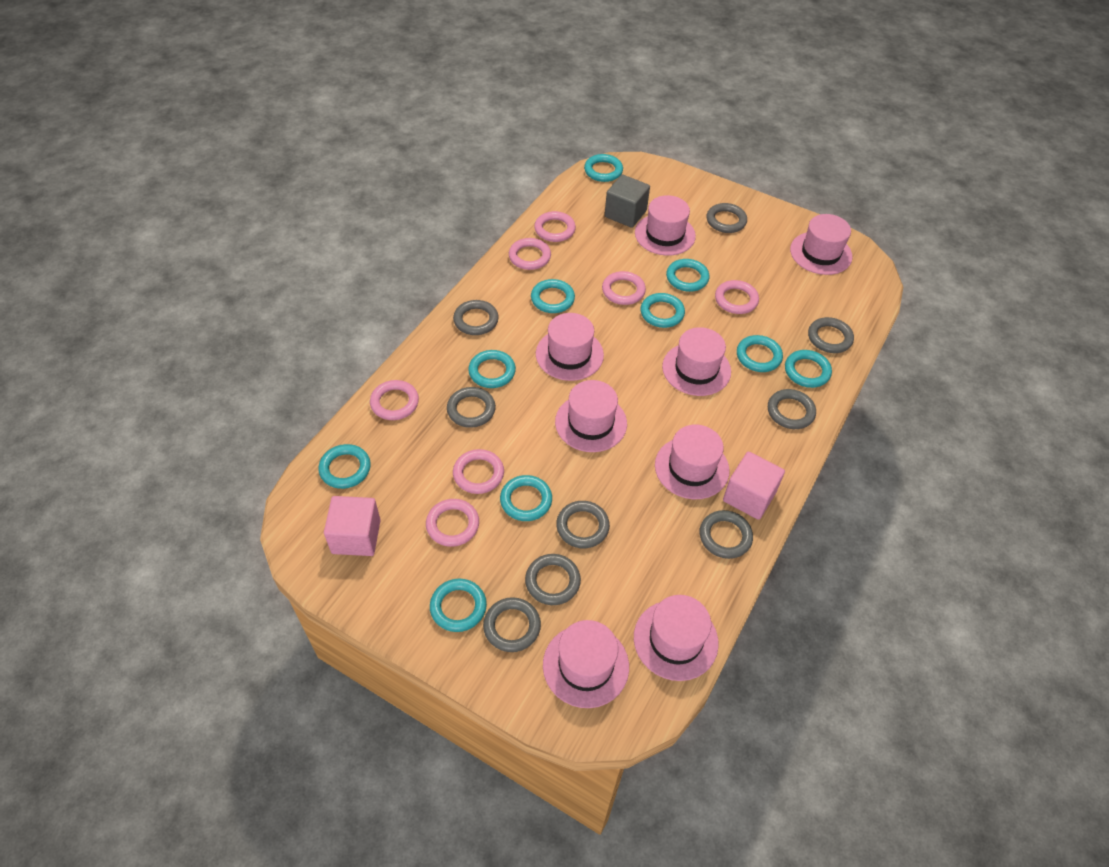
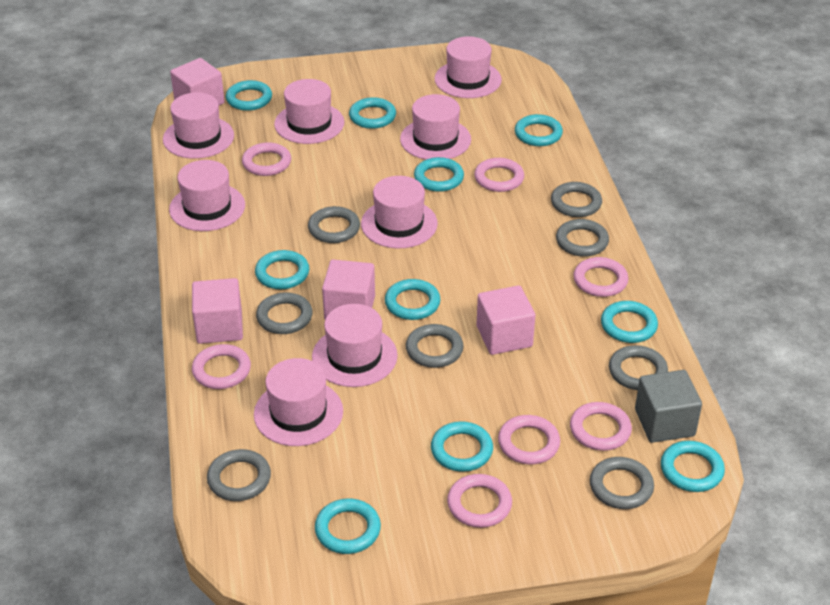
grey ring: [447,387,496,428] [453,300,499,335] [483,597,541,652] [525,554,581,605] [556,501,610,548] [700,510,753,559] [707,203,747,233] [768,389,816,429] [808,317,854,353] = 9 -> [207,449,271,501] [256,292,313,334] [308,206,360,243] [406,324,464,368] [551,182,602,217] [556,219,609,257] [590,457,654,509] [609,345,668,390] = 8
pink cube: [324,496,381,556] [723,452,785,520] = 2 -> [170,58,225,105] [192,278,243,344] [322,259,375,319] [477,285,535,355] = 4

